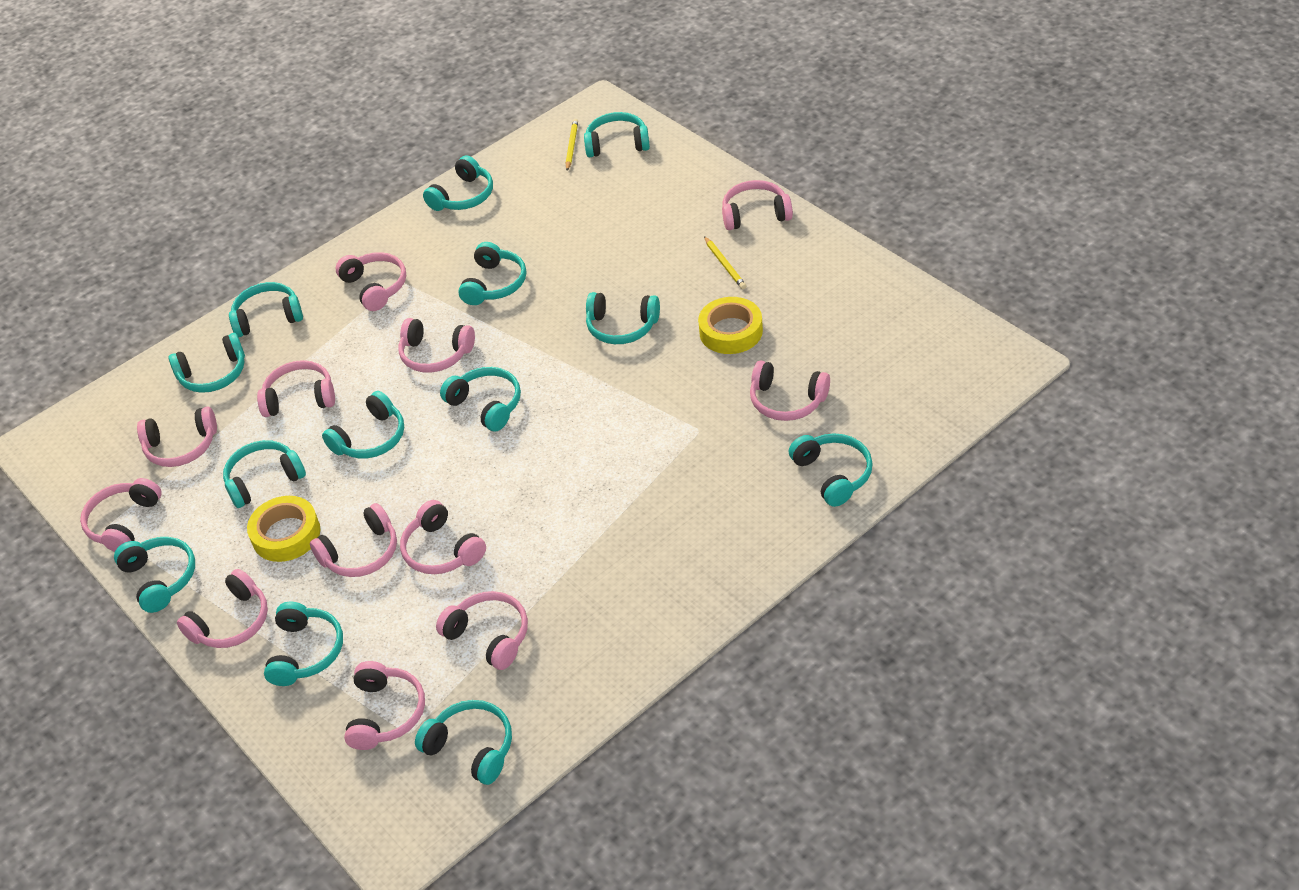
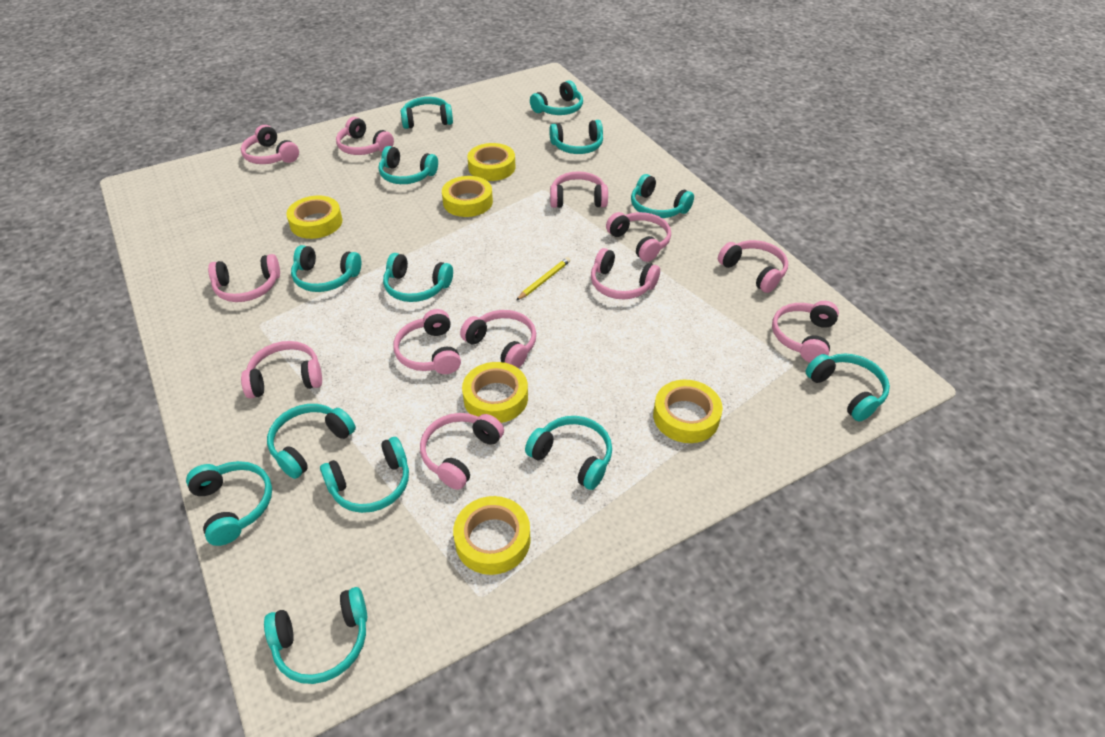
yellow pencil: [566,119,578,171] [704,236,746,289] = 2 -> [517,257,570,300] = 1
yellow tape: [247,496,320,562] [698,297,763,354] = 2 -> [286,195,342,239] [442,176,493,217] [453,496,531,575] [462,362,528,423] [467,143,515,181] [653,380,723,443] = 6

